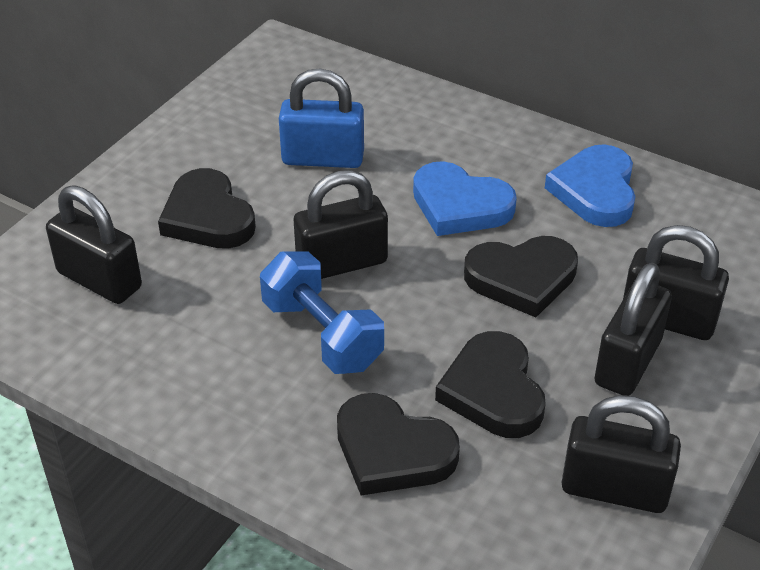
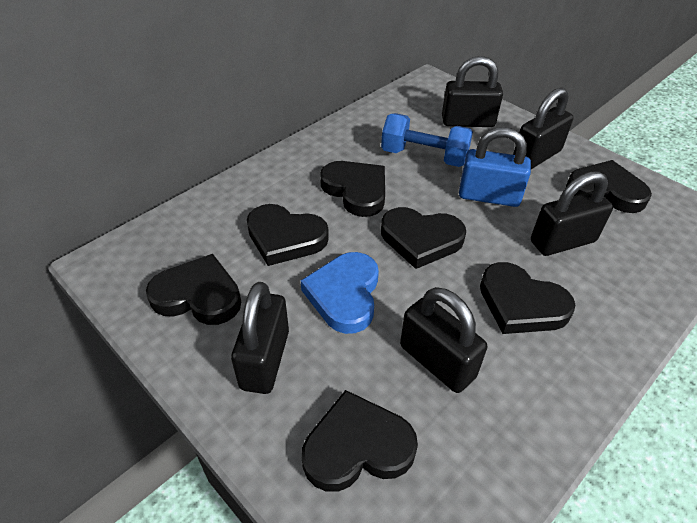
black heart: [158,168,256,249] [337,393,460,496] [435,331,546,438] [464,236,578,317] = 4 -> [146,254,241,325] [247,204,329,266] [302,390,418,492] [320,161,385,217] [381,207,466,269] [480,262,575,334] [566,160,652,213] = 7
blue heart: [413,161,517,236] [545,144,635,227] = 2 -> [301,252,379,334] = 1

